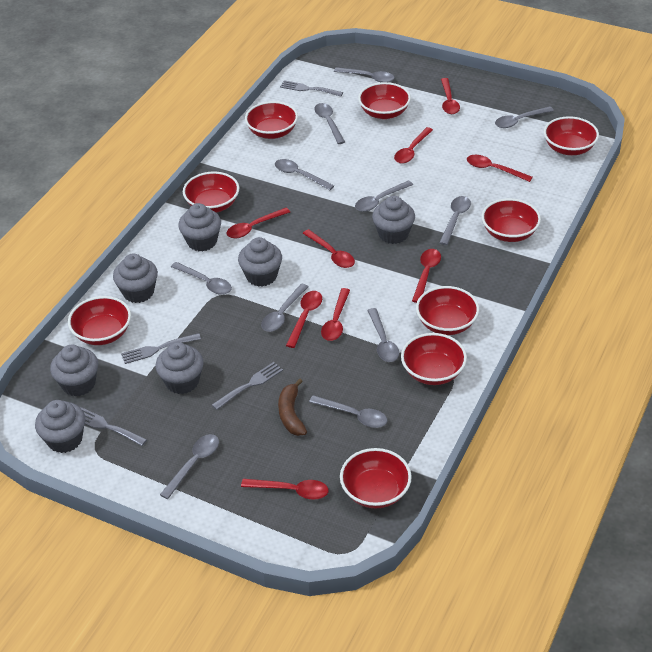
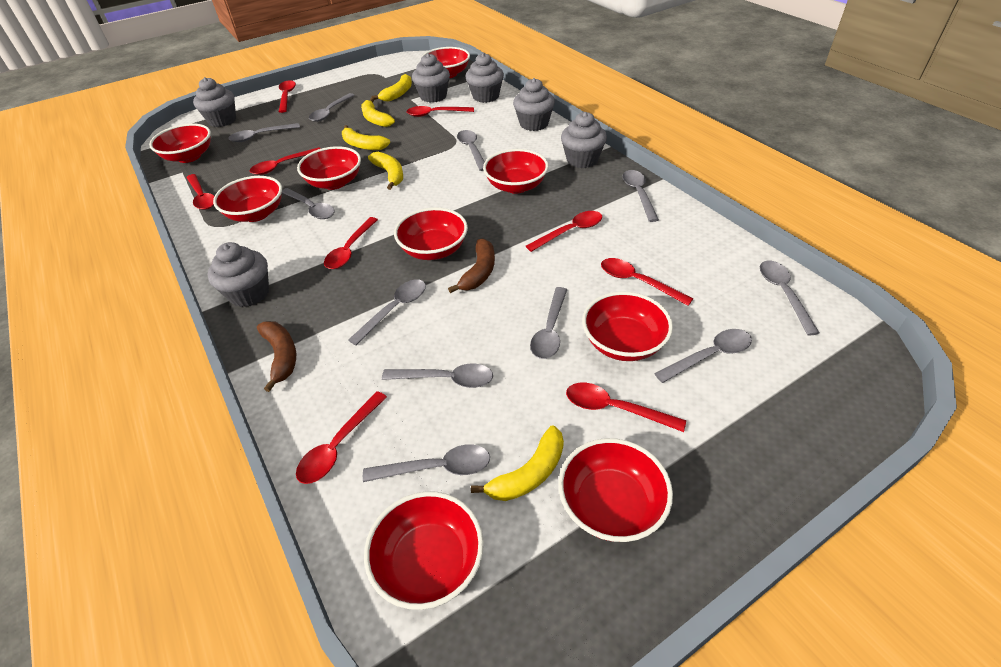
brown banana: [278,379,307,436] = 1 -> [257,321,296,392] [448,239,495,293] = 2
grey cupcake: [35,400,85,453] [50,345,99,396] [113,254,158,303] [156,342,204,394] [178,203,221,252] [238,237,282,287] [372,196,415,244] = 7 -> [193,77,236,127] [207,242,269,307] [412,53,450,103] [465,53,504,103] [513,78,555,131] [561,112,607,168] = 6
grey fork: [81,407,147,446] [121,333,201,364] [212,362,283,410] [280,80,343,97] = 4 -> none = 0
yellow banana: none = 0 -> [342,125,390,150] [361,98,395,127] [368,152,403,190] [371,74,412,102] [471,425,564,501] = 5

